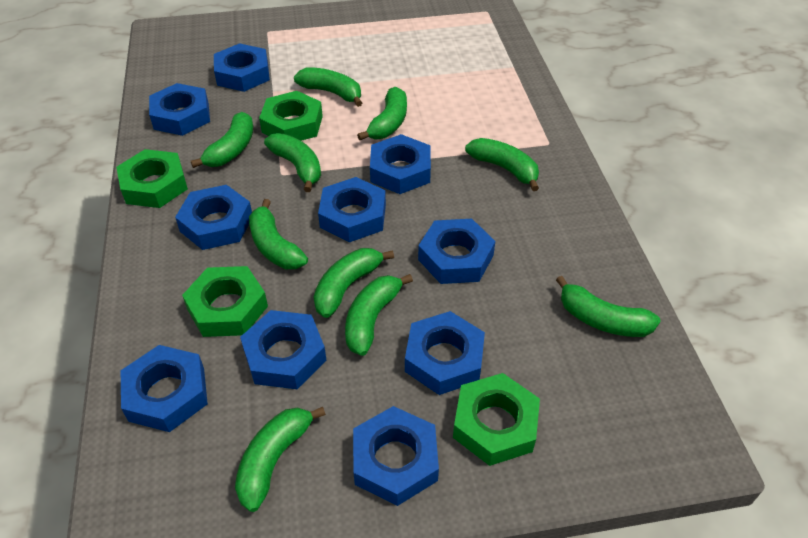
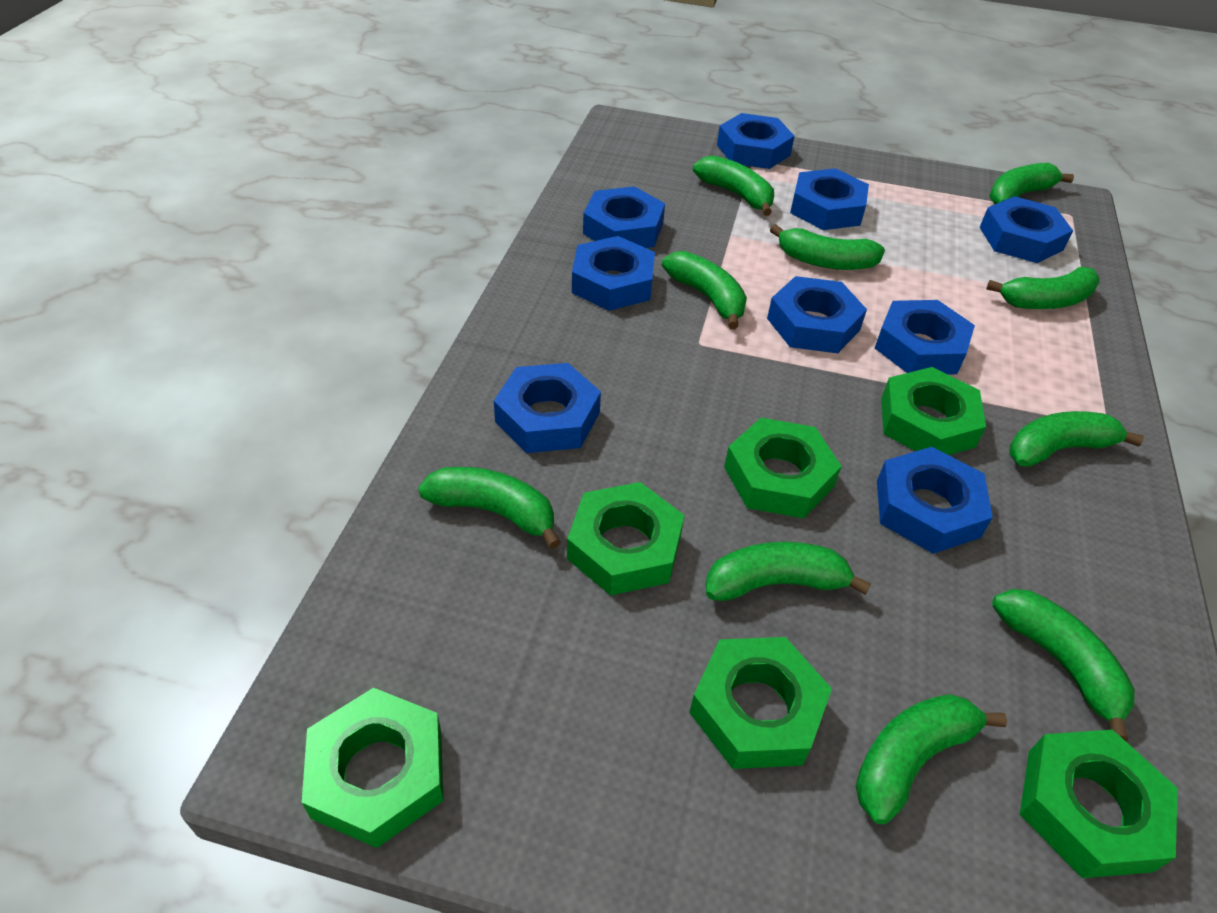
blue nut: [121,345,208,432] [149,83,210,136] [175,185,252,250] [214,43,270,92] [240,310,327,389] [318,177,386,242] [353,406,439,506] [370,134,431,194] [405,311,485,395] [418,219,495,284] = 10 -> [494,363,601,453] [572,236,655,311] [583,186,665,248] [717,113,795,169] [767,276,867,353] [790,168,869,230] [875,300,975,375] [877,447,993,554] [980,196,1073,263] = 9
green nut: [116,149,188,208] [182,266,268,337] [259,91,323,141] [453,373,540,466] = 4 -> [302,688,443,848] [567,482,684,596] [689,637,832,769] [724,418,842,519] [881,367,986,455] [1020,730,1178,878] = 6

